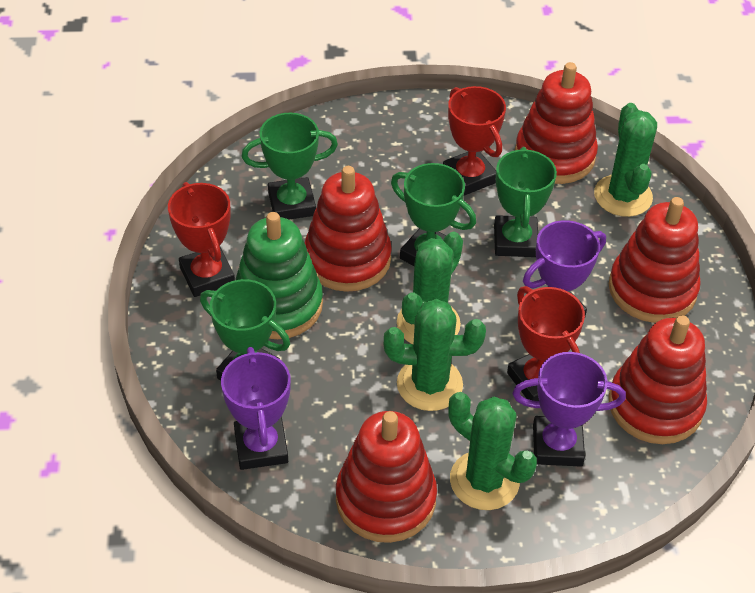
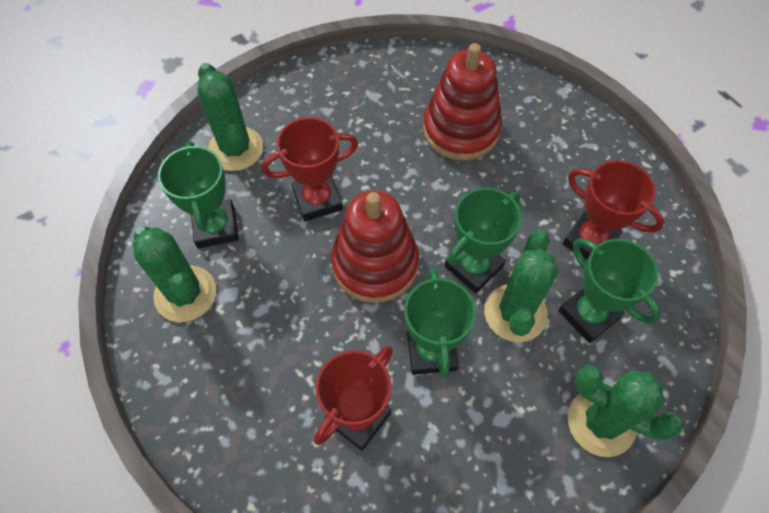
green stacking toy: [236,212,323,339] = 1 -> none = 0
purple trophy: [221,347,291,470] [512,352,626,467] [523,220,606,316] = 3 -> none = 0
red stacking toy: [304,166,392,292] [336,411,437,543] [515,62,598,184] [609,197,701,323] [609,315,707,444] = 5 -> [331,190,419,303] [423,43,502,161] = 2

